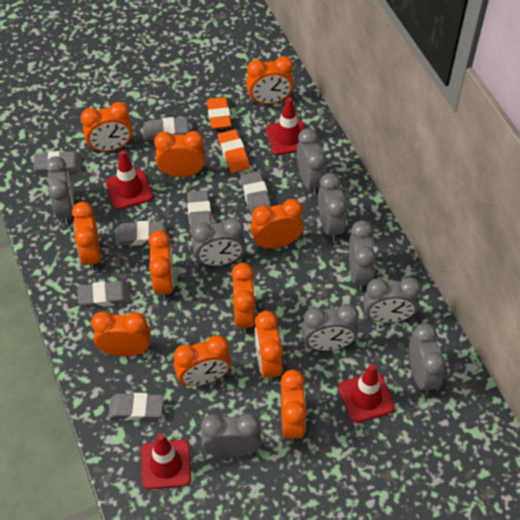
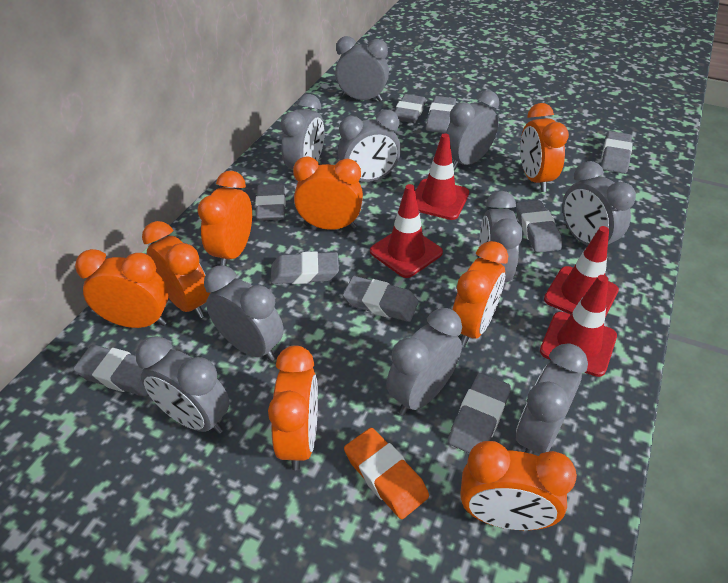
grey clock: [46,156,74,224] [192,218,246,266] [201,413,261,457] [297,128,326,195] [302,304,359,351] [318,173,347,241] [349,220,376,290] [363,277,421,323] [409,323,446,395] = 9 -> [136,336,230,434] [204,266,284,361] [281,94,324,180] [335,36,389,102] [338,110,401,182] [386,308,462,415] [446,90,499,171] [479,191,523,283] [516,344,588,454] [562,161,636,254] = 10
grey eraser: [34,151,82,174] [77,281,131,308] [108,393,164,421] [115,221,164,246] [143,117,189,141] [187,190,212,235] [241,171,271,215] = 7 -> [73,345,148,396] [255,184,286,221] [271,251,339,284] [343,276,419,322] [395,94,426,123] [426,96,456,133] [448,373,511,454] [516,200,562,253] [601,131,632,174] = 9
orange clock: [72,202,101,271] [81,102,133,152] [91,311,151,357] [148,230,174,300] [154,131,205,177] [174,335,232,386] [231,263,256,334] [246,56,294,104] [251,199,304,249] [255,311,283,382] [281,370,307,443] = 11 -> [75,249,169,328] [142,221,210,319] [198,171,252,266] [268,346,318,470] [293,157,363,230] [452,241,508,347] [460,441,577,530] [520,103,569,192] = 8
orange eraser: [207,97,232,129] [218,129,250,173] = 2 -> [344,428,429,519] = 1

